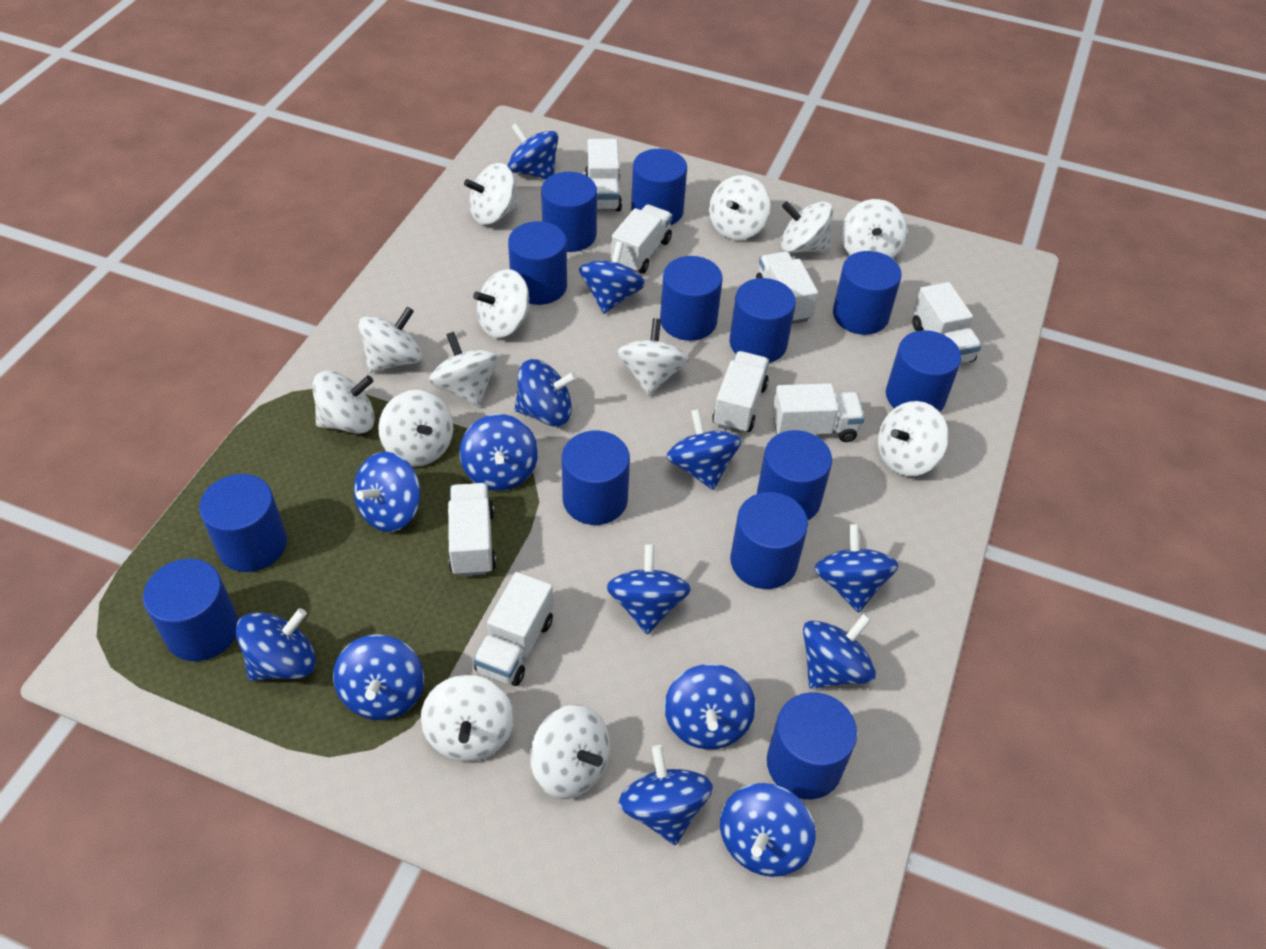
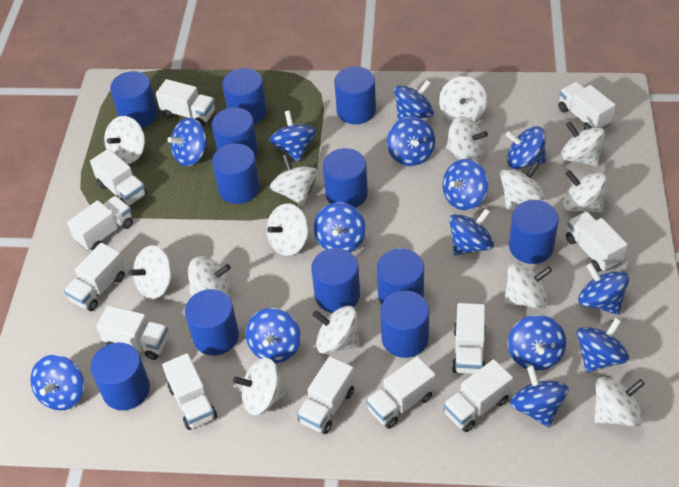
blue cylinder: [143,559,239,661] [199,474,287,572] [508,221,567,305] [541,172,597,252] [562,431,630,525] [631,149,687,225] [660,256,723,341] [730,278,796,363] [730,492,808,589] [757,430,832,520] [767,692,857,799] [833,251,902,335] [886,330,961,412] = 13 -> [91,342,150,410] [110,71,158,128] [185,289,239,356] [212,107,258,157] [212,143,260,204] [222,68,267,124] [311,248,360,313] [323,148,368,208] [334,66,376,124] [377,248,424,305] [380,291,429,358] [509,200,559,264] = 12
white spinning top: [312,371,375,434] [358,307,422,373] [378,390,453,467] [421,675,514,762] [429,332,498,407] [464,163,519,225] [473,269,530,338] [530,704,610,799] [617,318,689,396] [709,175,770,240] [781,201,833,253] [841,199,907,259] [878,401,948,476] = 13 -> [104,116,145,164] [129,245,175,299] [188,256,231,296] [233,358,287,415] [267,203,309,256] [270,154,317,205] [312,306,360,354] [439,76,487,122] [446,116,488,162] [500,162,545,209] [504,262,552,309] [561,121,605,166] [563,170,607,213] [594,377,645,427] = 14
white truck: [448,483,496,576] [473,572,553,686] [585,139,622,212] [611,204,672,274] [712,351,769,433] [756,252,818,324] [772,383,865,442] [912,282,982,364] = 8 -> [64,243,125,311] [67,196,133,251] [90,149,147,206] [96,305,169,360] [156,79,215,126] [162,353,217,430] [297,356,355,434] [366,356,435,429] [443,359,513,432] [452,303,486,374] [558,82,616,130] [566,211,628,272] = 12

